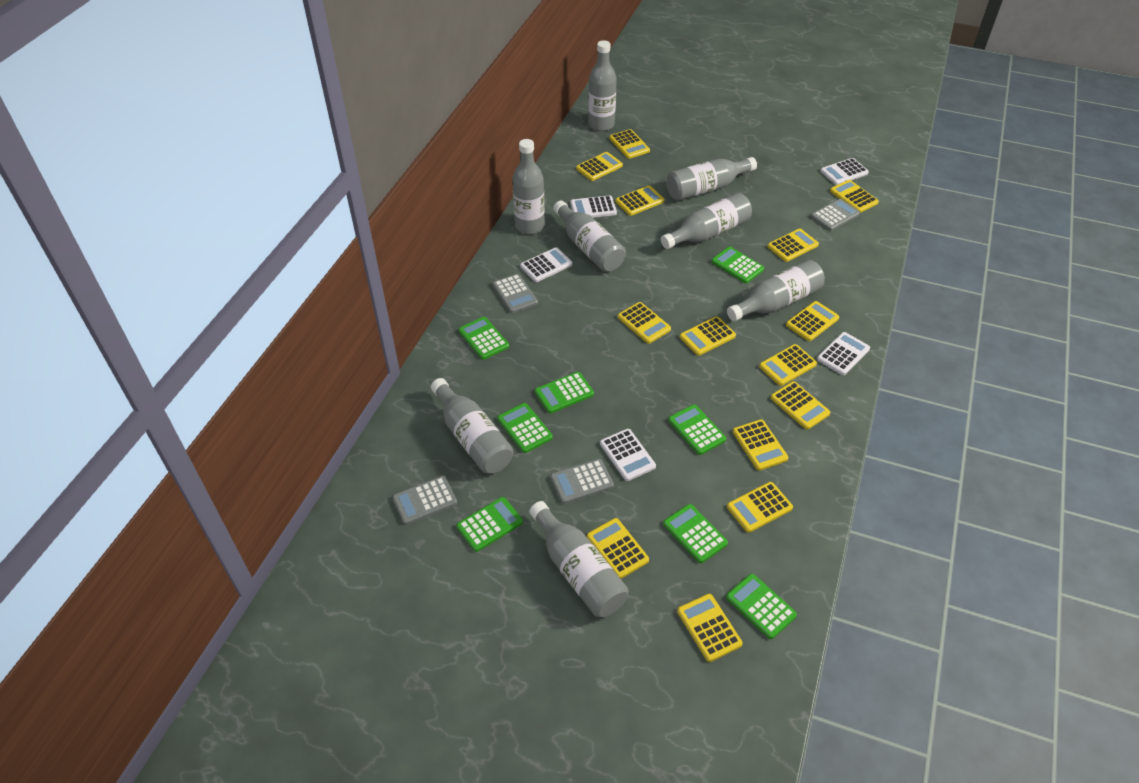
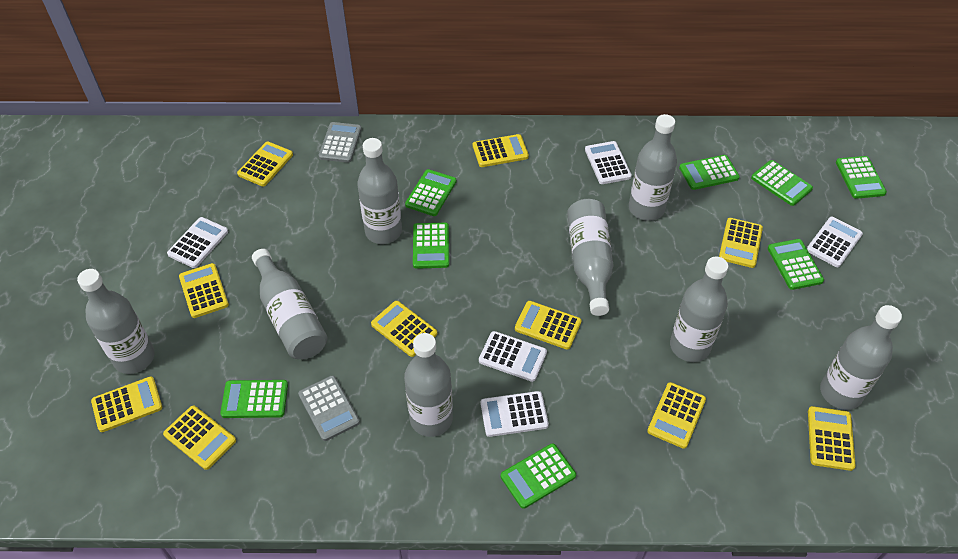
grey calculator: [393,476,457,525] [492,274,538,313] [550,459,614,504] [811,199,860,231] = 4 -> [298,375,360,441] [318,122,362,163] = 2
yellow calculator: [576,152,623,181] [587,518,649,579] [609,129,650,159] [616,186,664,216] [618,302,671,344] [677,594,743,662] [680,316,736,356] [727,482,793,533] [733,419,788,471] [759,344,817,386] [767,229,819,262] [771,381,830,430] [786,301,839,341] [830,180,879,213] = 14 -> [91,376,162,432] [163,406,236,470] [179,263,229,318] [237,142,293,186] [371,301,437,357] [473,134,529,167] [515,301,582,350] [647,382,706,449] [719,218,763,268] [808,406,856,471] = 10

